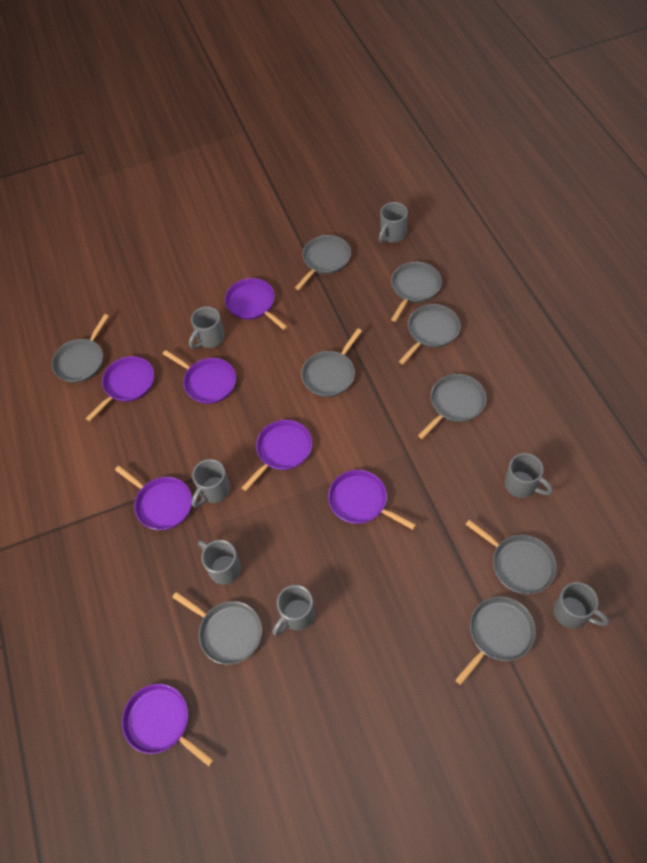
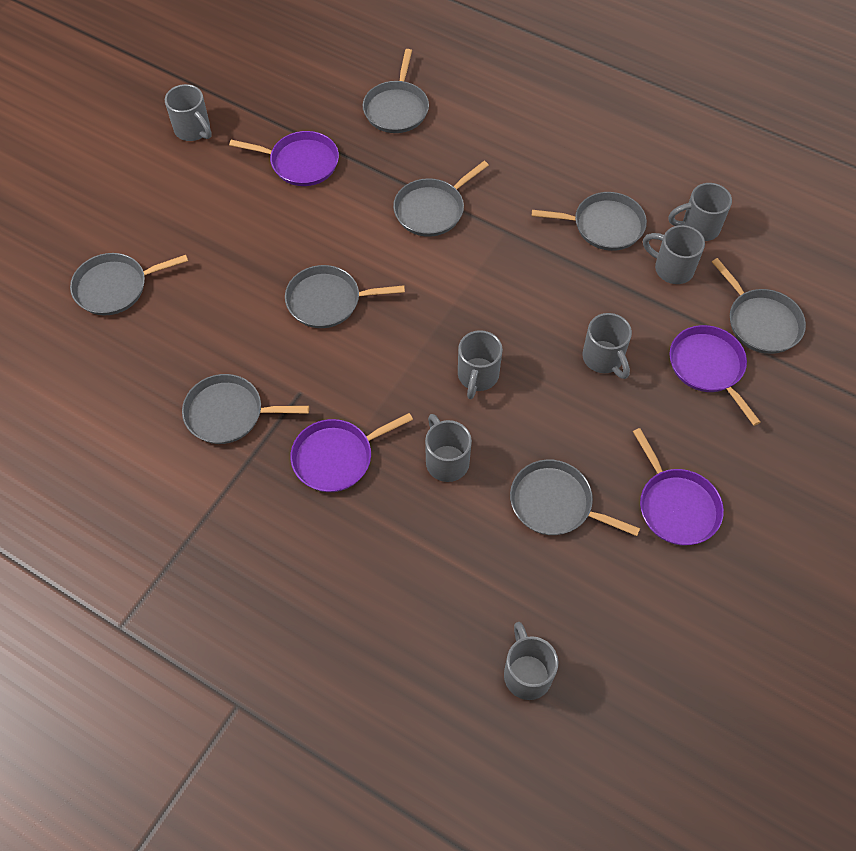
grey pan: [52,314,109,383] [172,592,262,665] [295,235,351,290] [301,328,362,397] [391,262,442,322] [399,304,460,364] [418,374,486,439] [455,596,536,685] [465,520,557,594] = 9 -> [70,253,188,316] [182,374,309,444] [285,265,405,328] [363,49,429,133] [393,161,489,237] [510,460,640,536] [532,192,647,251] [712,258,806,354] = 8
purple pan: [86,356,154,421] [115,465,192,530] [122,684,214,767] [163,350,236,404] [225,278,288,330] [242,420,312,491] [328,470,416,530] = 7 -> [229,131,339,186] [290,413,413,492] [633,428,724,545] [669,325,760,426] = 4

